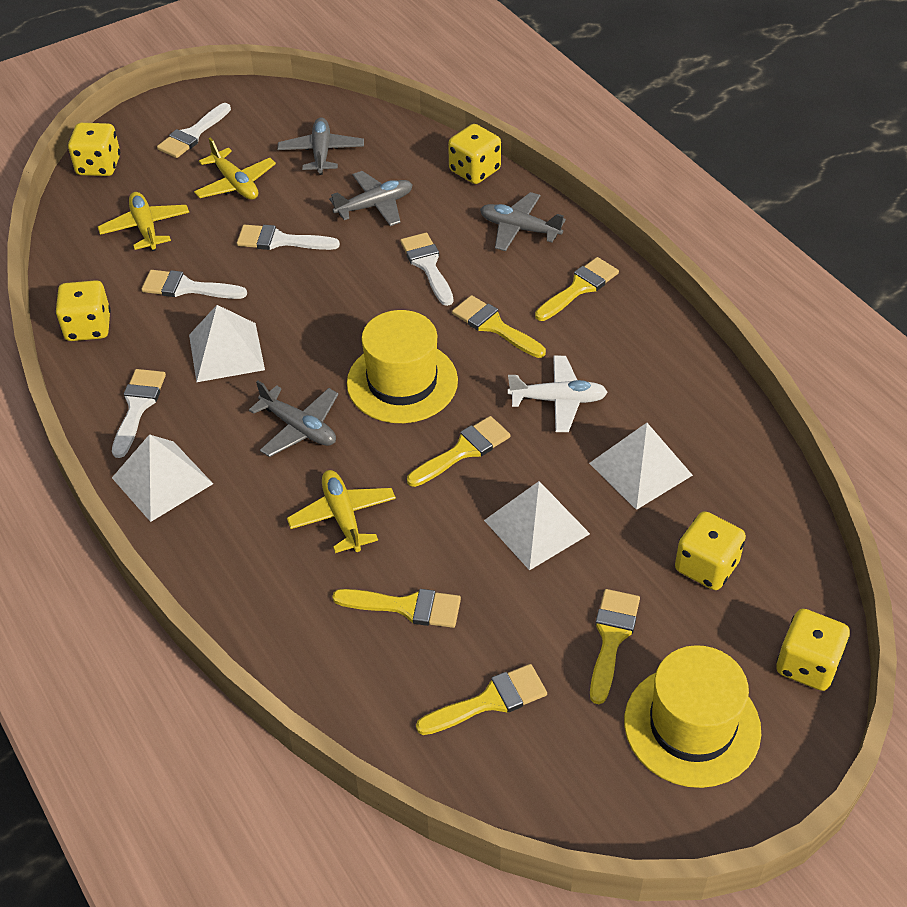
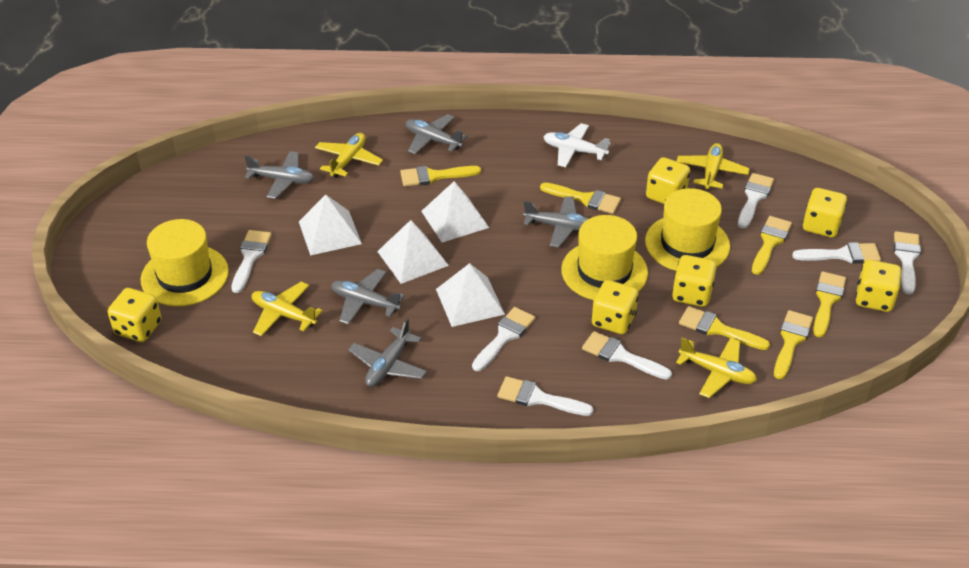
grey plane: [249,381,339,457] [278,118,364,175] [329,171,413,226] [480,192,566,251] = 4 -> [244,151,314,199] [331,269,405,324] [348,318,427,387] [405,114,468,154] [523,196,590,248] = 5
white brush: [112,369,166,458] [141,270,247,299] [157,103,231,158] [237,225,340,250] [400,233,453,306] = 5 -> [232,230,272,293] [472,307,535,371] [497,376,593,416] [582,331,672,380] [738,173,774,228] [792,242,881,264] [894,231,921,294] = 7
yellow dice: [55,280,111,341] [68,123,120,176] [448,124,501,184] [675,511,746,590] [776,609,850,691] = 5 -> [108,288,162,342] [592,280,638,334] [646,157,690,204] [672,255,717,307] [803,188,847,237] [855,260,901,312] = 6
yellow hat: [347,310,458,423] [624,645,761,788] = 2 -> [141,219,229,306] [561,215,648,300] [645,188,730,271] = 3
yellow plane: [98,192,189,251] [194,138,276,200] [287,470,396,553] = 3 -> [252,282,323,336] [315,133,383,178] [676,337,757,398] [677,143,750,191] = 4

